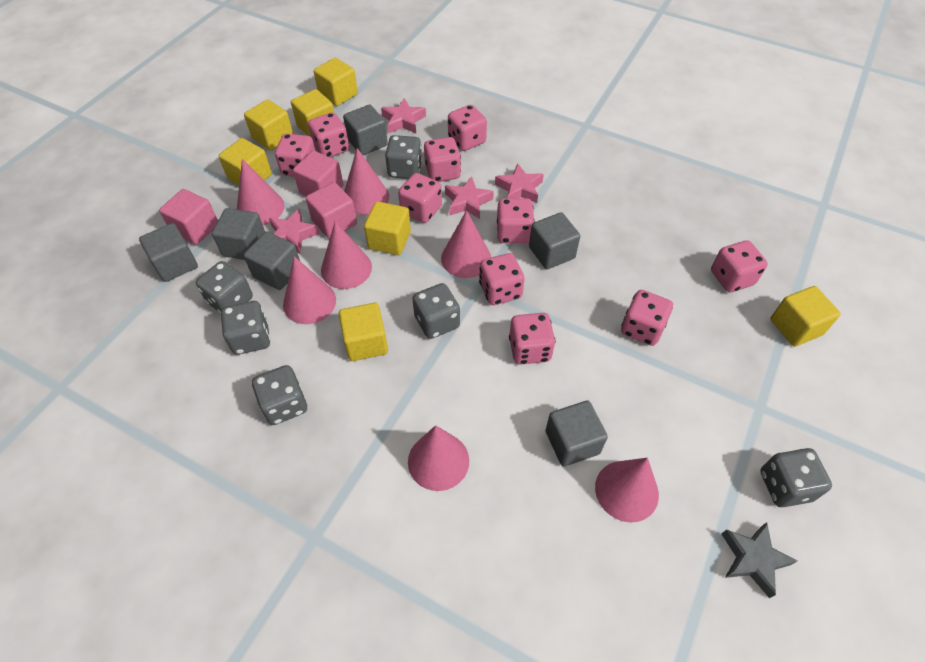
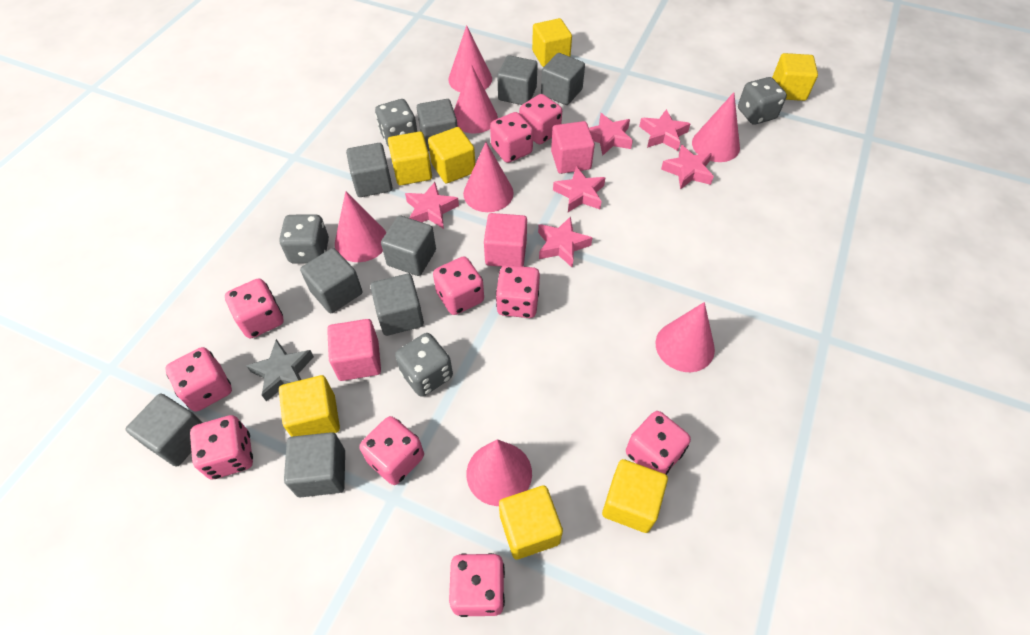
grey cube: [139,223,198,282] [212,208,265,260] [244,232,300,290] [343,105,388,155] [529,212,580,269] [545,400,608,467] = 6 -> [126,394,202,467] [284,432,345,497] [300,248,363,313] [346,143,393,197] [370,274,424,336] [381,215,436,276] [417,99,458,151] [497,55,538,105] [541,53,585,105] = 9
grey dice: [196,261,253,314] [221,301,270,355] [252,365,307,425] [385,135,422,179] [412,283,460,339] [760,448,832,507] = 6 -> [279,214,329,264] [375,99,417,147] [395,333,453,397] [738,77,787,125] = 4
pink star: [269,209,320,254] [381,98,426,133] [445,176,494,219] [495,163,544,203] = 4 -> [405,182,459,229] [538,216,592,268] [553,166,606,212] [589,113,633,156] [639,109,691,151] [661,144,714,190] = 6

